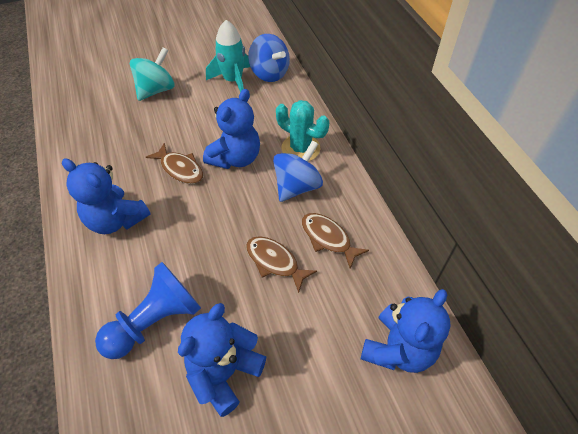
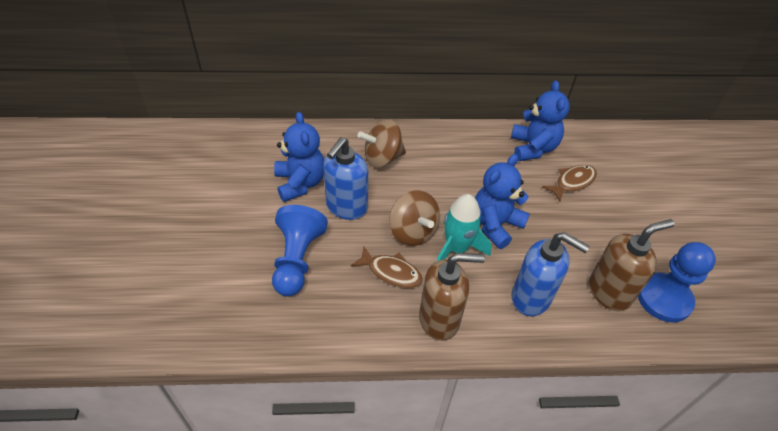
blue pawn: [95,262,201,359] = 1 -> [272,205,328,296] [638,242,716,323] = 2
blue soap dispenser: none = 0 -> [323,137,368,220] [512,232,590,316] = 2
blue spinning top: [248,34,290,82] [273,140,323,202] = 2 -> none = 0
blue teddy bear: [62,158,151,234] [178,303,266,417] [203,89,260,169] [361,289,451,373] = 4 -> [274,112,324,202] [475,154,530,249] [511,81,570,161] = 3
brown fish: [146,143,203,184] [246,236,317,293] [302,213,369,269] = 3 -> [351,246,423,288] [542,165,597,202] = 2
brown soap dispenser: none = 0 -> [419,253,485,341] [589,219,674,311] = 2
brown spinning top: none = 0 -> [358,119,406,168] [389,191,440,246] = 2
turquoise cactus: [276,100,329,162] = 1 -> none = 0
turquoise spinning top: [130,47,174,101] = 1 -> none = 0

